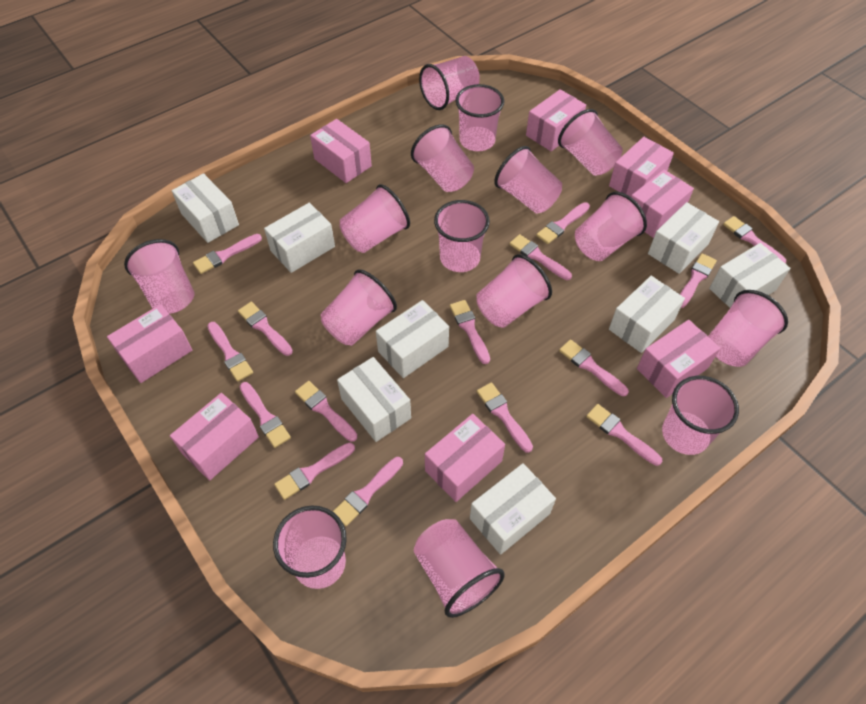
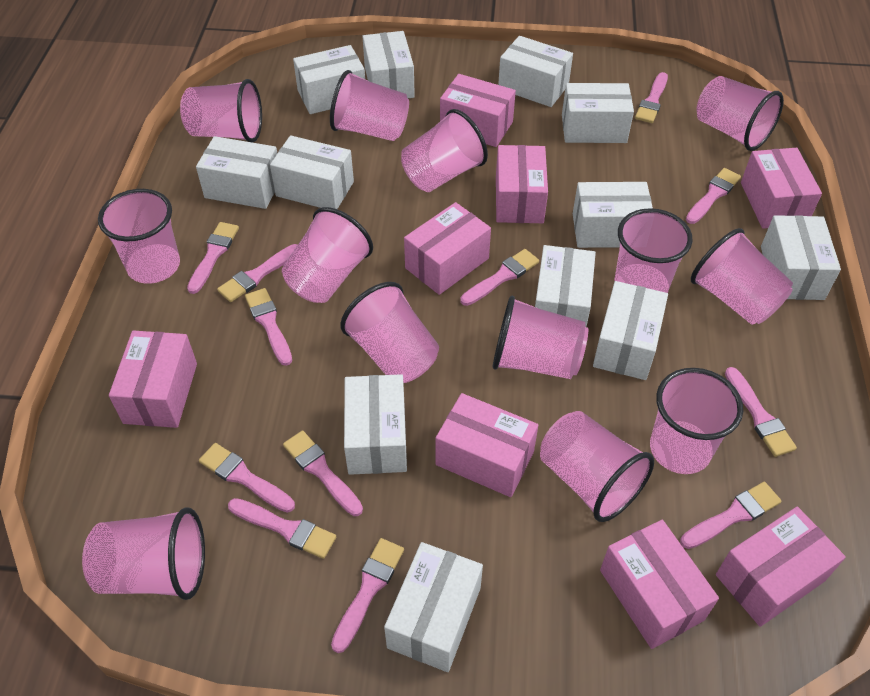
pink brush: [193,234,262,274] [207,322,253,382] [238,302,293,356] [239,382,291,448] [274,442,355,500] [295,381,357,442] [332,457,403,526] [450,300,490,364] [477,383,533,453] [509,234,572,280] [536,202,590,244] [559,339,629,396] [586,404,662,466] [680,253,717,308] [723,216,786,263] = 15 -> [187,222,239,294] [199,443,295,513] [217,244,298,302] [228,498,336,559] [245,288,292,366] [283,430,363,516] [331,538,404,653] [460,249,539,306] [635,72,668,123] [680,482,782,549] [686,168,741,224] [725,367,797,457] = 12
pink cup: [124,239,195,314] [273,506,347,589] [321,269,397,346] [340,184,410,253] [411,124,474,192] [414,519,505,618] [419,56,480,110] [434,200,490,272] [456,84,504,151] [476,254,552,328] [494,146,562,214] [558,109,623,176] [575,192,647,261] [662,376,739,455] [708,290,788,367] = 15 -> [82,507,205,600] [98,189,180,284] [180,79,262,143] [282,207,373,303] [330,70,409,141] [340,282,439,383] [401,109,488,192] [493,296,588,379] [540,411,654,522] [614,208,693,293] [650,368,743,474] [691,228,793,325] [697,76,784,151] = 13
white box: [172,173,239,243] [264,203,335,273] [337,357,411,442] [376,300,449,378] [470,463,556,555] [609,276,685,353] [648,202,719,274] [709,243,790,308] = 8 -> [196,136,277,209] [270,135,354,209] [293,45,365,114] [344,374,407,475] [362,31,415,99] [384,542,483,672] [498,36,573,107] [535,245,596,327] [562,83,634,143] [573,182,653,248] [593,281,668,380] [761,215,841,300] = 12

